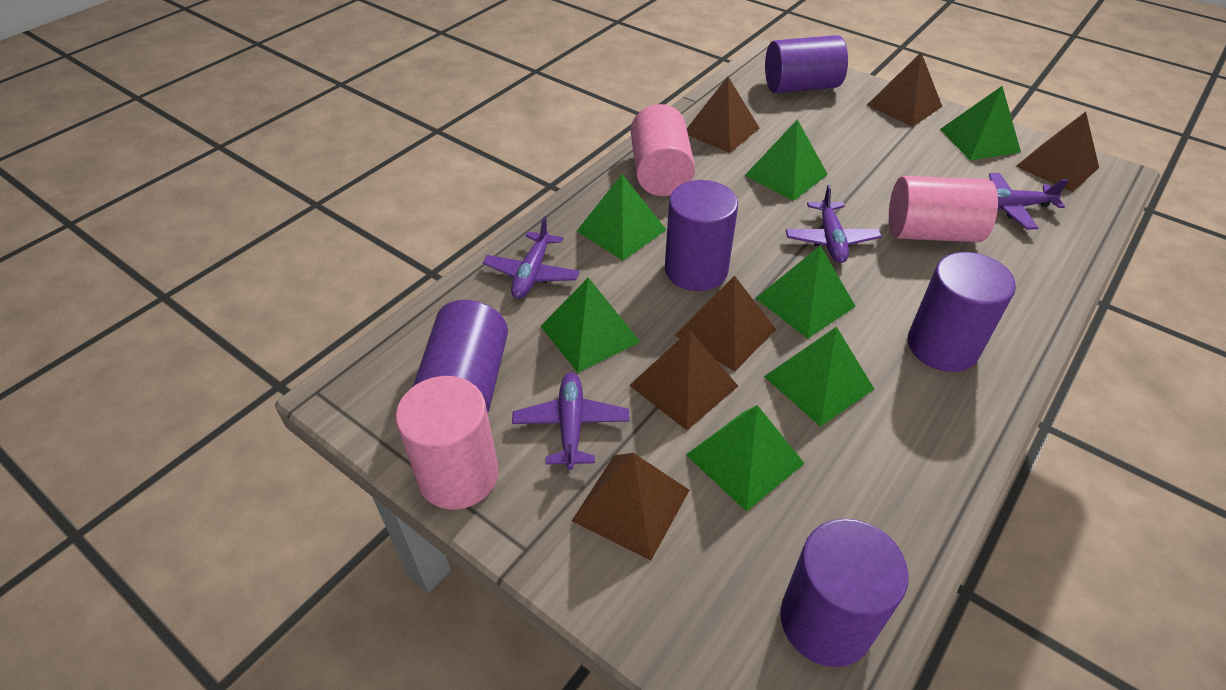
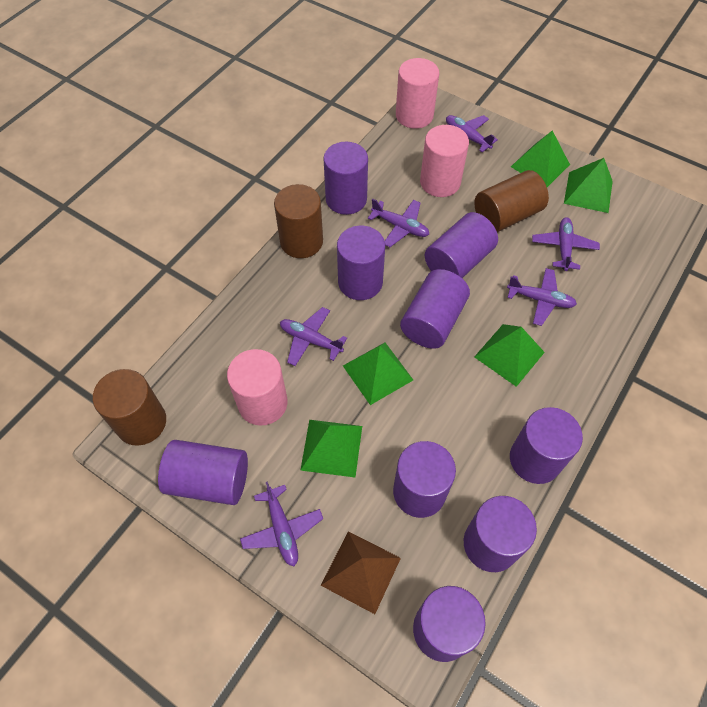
brown cylinder: none = 0 -> [93,369,166,445] [274,184,323,258] [474,170,549,232] = 3
brown pyramid: [572,453,690,560] [629,330,738,430] [674,276,776,371] [687,77,759,153] [867,52,942,127] [1016,112,1099,192] = 6 -> [321,531,401,614] = 1
green pyramid: [540,278,640,373] [577,174,666,261] [686,405,805,512] [744,119,828,201] [756,246,856,339] [764,327,874,427] [940,86,1021,160] = 7 -> [300,420,362,477] [343,343,413,405] [474,324,545,387] [511,131,570,187] [564,158,613,213] = 5
purple cylinder: [413,300,508,413] [665,180,738,291] [765,35,848,93] [780,519,909,667] [908,252,1016,372] = 5 -> [158,440,248,505] [323,142,368,215] [337,226,385,300] [393,441,456,518] [400,269,470,349] [413,586,486,662] [425,212,498,278] [464,496,537,572] [510,407,583,484] = 9
purple plane: [483,216,580,299] [512,373,629,470] [786,185,882,263] [989,173,1069,230] = 4 -> [240,481,323,566] [280,307,347,366] [368,198,429,247] [446,115,498,152] [507,268,577,326] [532,217,600,271] = 6

